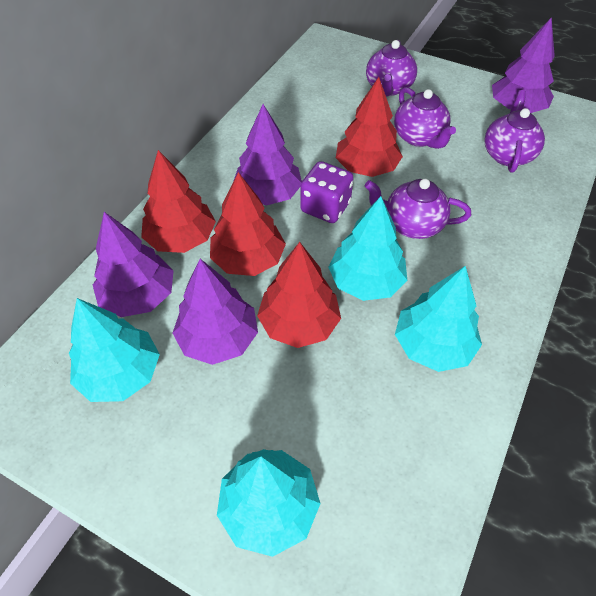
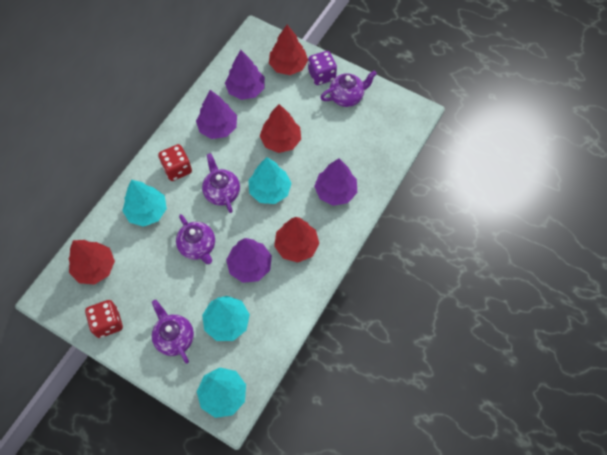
red dice: none = 0 -> [85,300,123,338] [158,144,192,181] = 2

